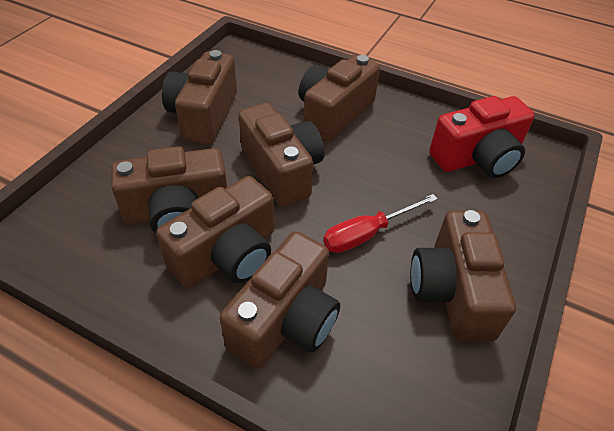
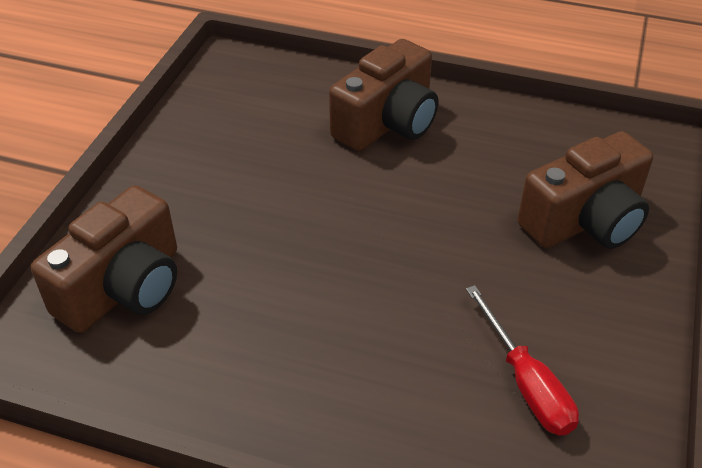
brown camera: [111,146,227,234] [156,176,274,288] [162,50,237,144] [220,231,340,369] [239,103,324,207] [299,55,380,141] [411,210,516,342] = 7 -> [31,185,177,333] [329,39,438,151] [518,131,653,249] = 3
red camera: [429,96,535,178] = 1 -> none = 0

